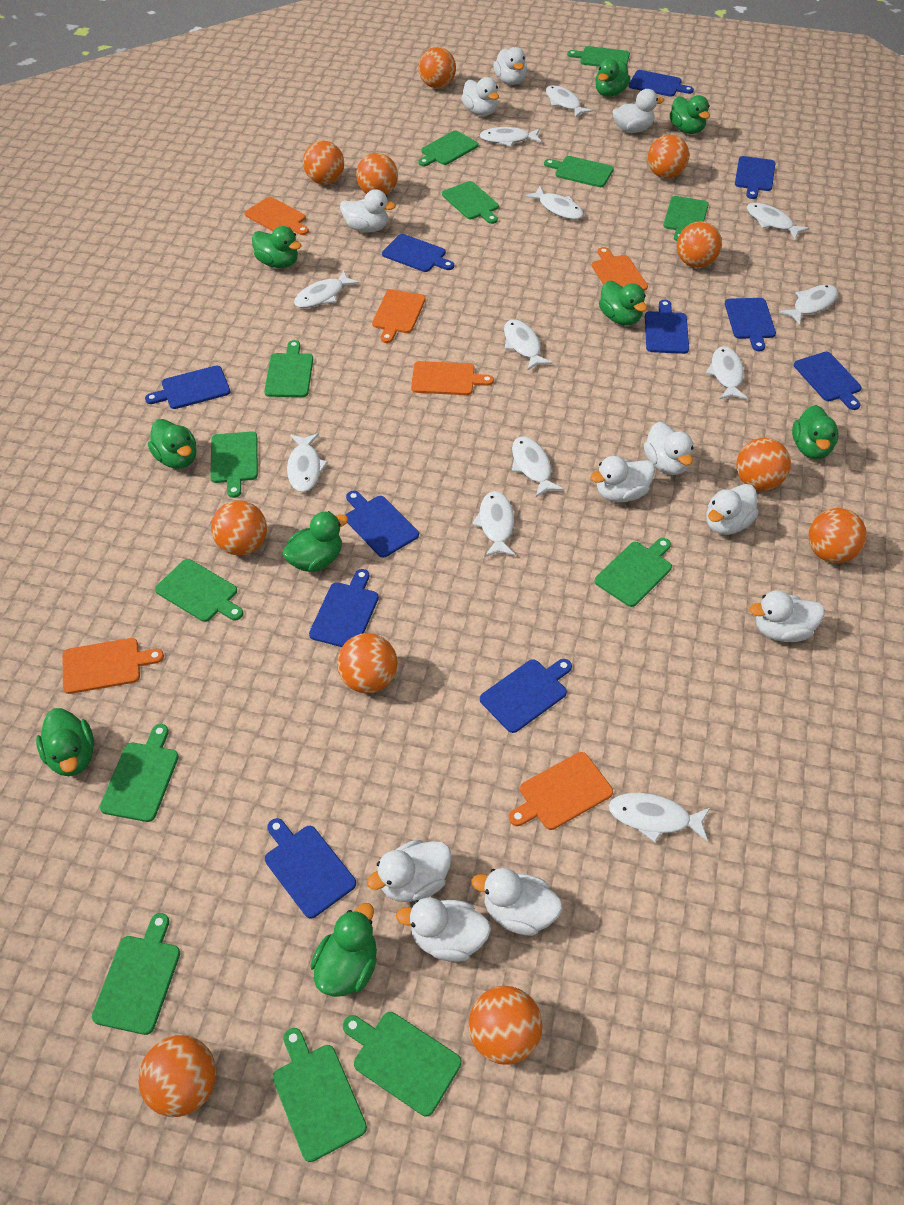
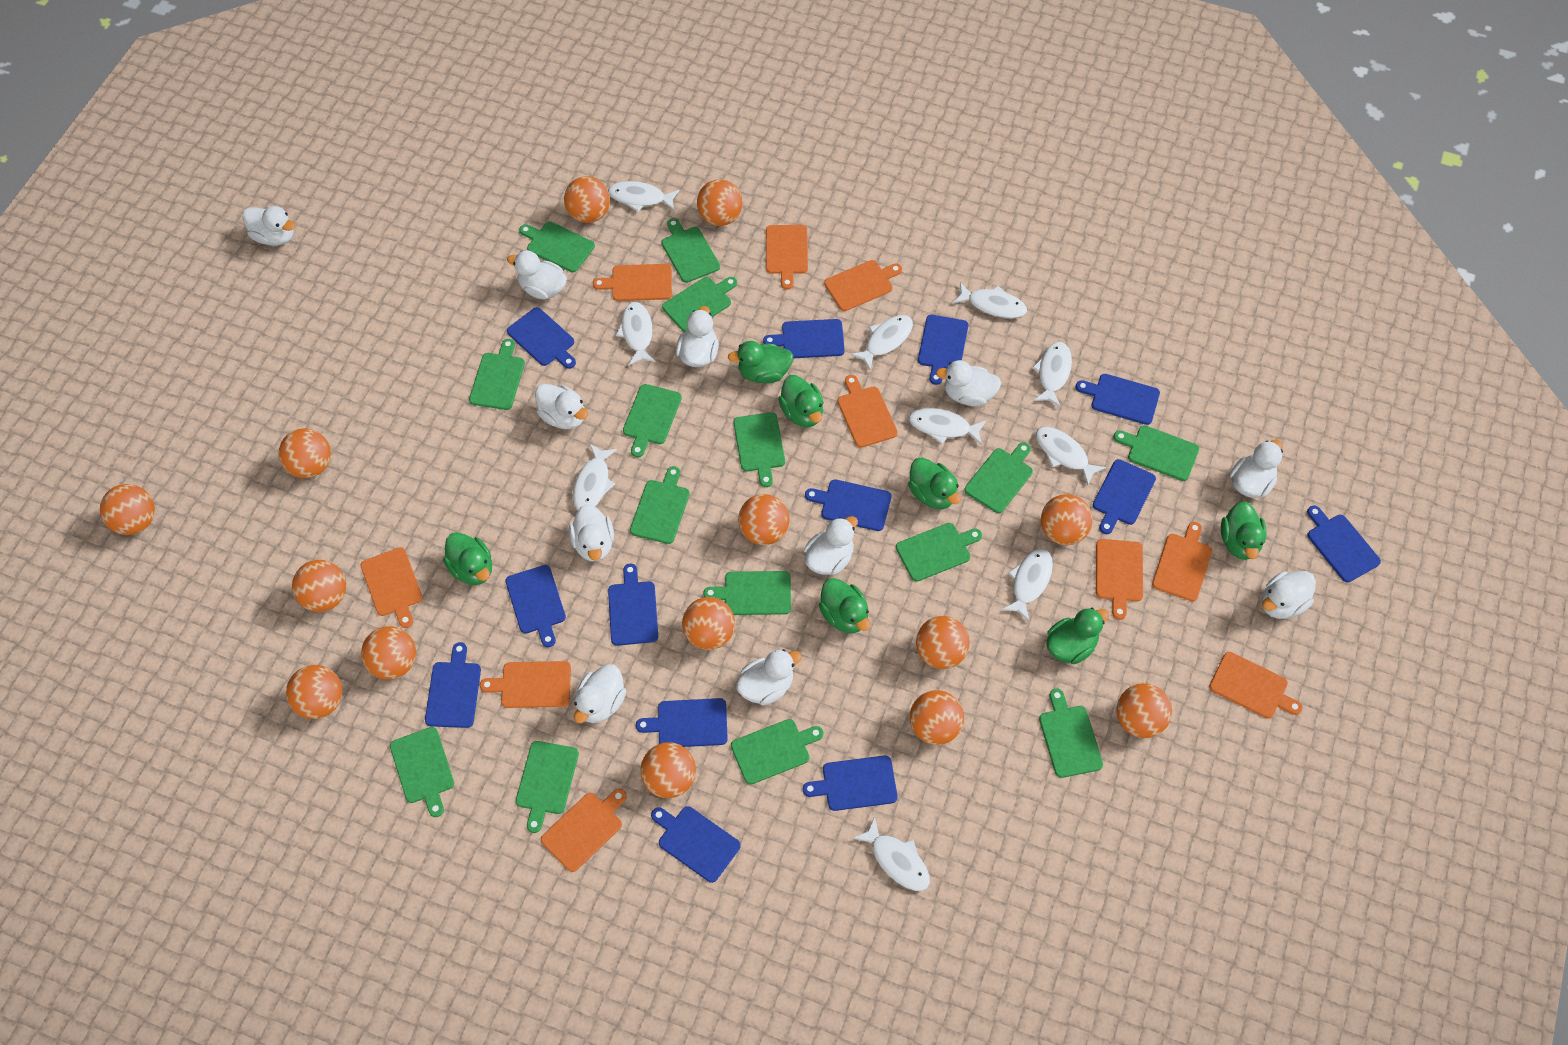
blue cutting board: [145,365,230,409] [265,818,356,919] [309,569,379,647] [346,491,419,557] [382,234,454,272] [480,659,572,733] [629,70,694,97] [645,300,689,354] [725,298,776,351] [735,156,776,199] [794,352,862,410] = 11 -> [425,642,481,728] [505,565,566,647] [507,307,576,369] [608,564,658,646] [636,698,728,747] [651,806,741,883] [763,319,845,358] [803,755,898,811] [805,479,892,531] [918,315,969,385] [1076,374,1160,425] [1093,459,1156,534] [1307,506,1381,582] = 13
green cutting board: [92,913,180,1035] [100,724,179,822] [155,559,243,622] [210,431,258,498] [264,340,313,397] [273,1028,367,1162] [343,1012,462,1116] [418,131,479,166] [442,181,499,224] [544,156,614,187] [567,46,630,67] [595,538,672,607] [663,196,709,241] = 13 -> [390,727,454,817] [469,339,525,410] [516,741,579,833] [519,222,595,272] [623,384,682,457] [630,466,690,544] [661,218,720,283] [662,277,737,332] [703,571,791,615] [731,719,824,785] [733,412,785,487] [896,523,982,582] [964,442,1033,513] [1039,689,1103,778] [1113,425,1199,481] = 15
green duck: [36,708,94,776] [148,419,197,469] [252,226,302,268] [282,511,349,572] [310,903,377,997] [595,59,630,97] [599,281,647,325] [669,95,710,134] [792,405,839,459] = 9 -> [443,532,492,585] [728,341,793,384] [778,375,824,427] [819,578,870,633] [908,457,961,509] [1046,608,1109,664] [1221,501,1267,560] = 7
orange ball: [138,1035,216,1117] [211,500,267,555] [303,141,344,185] [337,633,397,693] [356,153,398,195] [419,47,456,88] [469,986,543,1065] [648,135,689,179] [677,221,722,268] [736,438,791,491] [808,508,867,563] = 11 -> [100,484,155,535] [279,428,331,478] [286,665,342,719] [292,560,346,612] [361,626,416,680] [564,176,610,223] [640,742,696,798] [682,597,735,650] [697,179,743,226] [738,494,789,545] [910,690,964,745] [916,616,970,669] [1041,494,1093,545] [1116,683,1172,738] = 14
orange cutting board: [63,638,164,694] [245,197,309,235] [372,289,426,343] [411,361,494,395] [509,752,613,830] [592,247,648,291] = 6 -> [361,547,423,628] [480,661,571,708] [541,789,627,872] [593,264,672,301] [766,225,808,289] [824,260,902,311] [837,375,898,448] [1096,539,1143,620] [1152,522,1212,601] [1209,652,1303,719] = 10
white fish: [287,433,328,492] [294,270,359,308] [472,491,516,557] [479,127,541,147] [504,319,552,371] [512,437,563,497] [524,187,584,220] [546,85,593,118] [608,793,710,842] [706,346,748,399] [747,203,809,239] [779,285,838,325] = 12 -> [573,444,617,510] [608,181,680,212] [616,302,656,366] [850,315,913,370] [852,817,930,891] [909,408,986,444] [952,282,1027,318] [1002,549,1053,621] [1032,342,1072,407] [1036,427,1106,485] = 10

